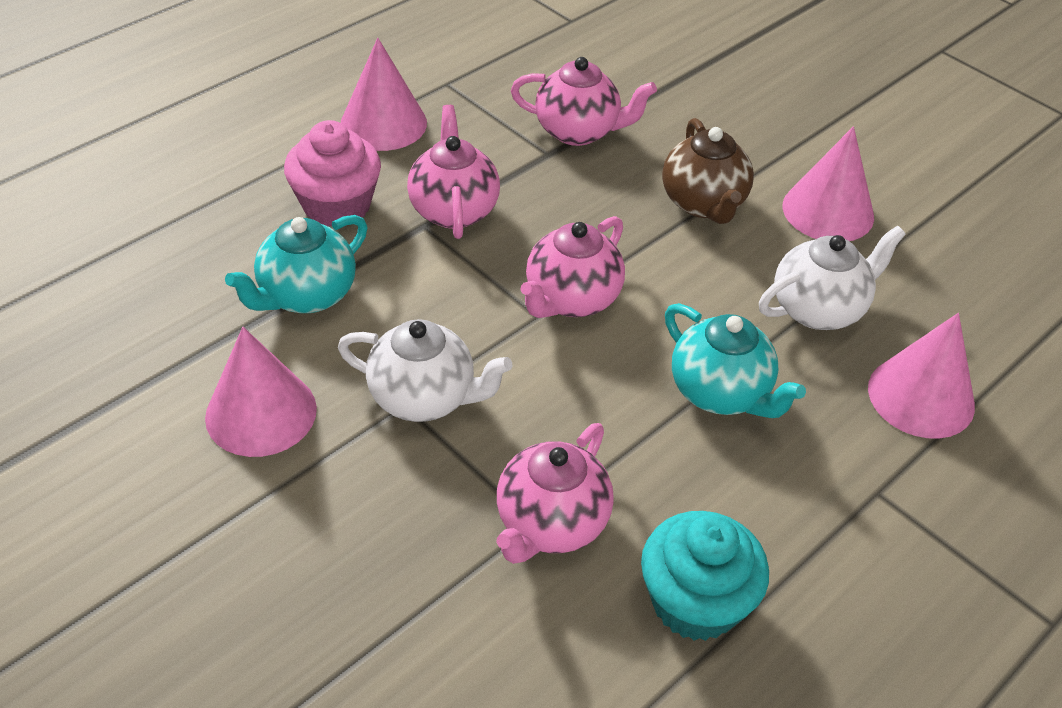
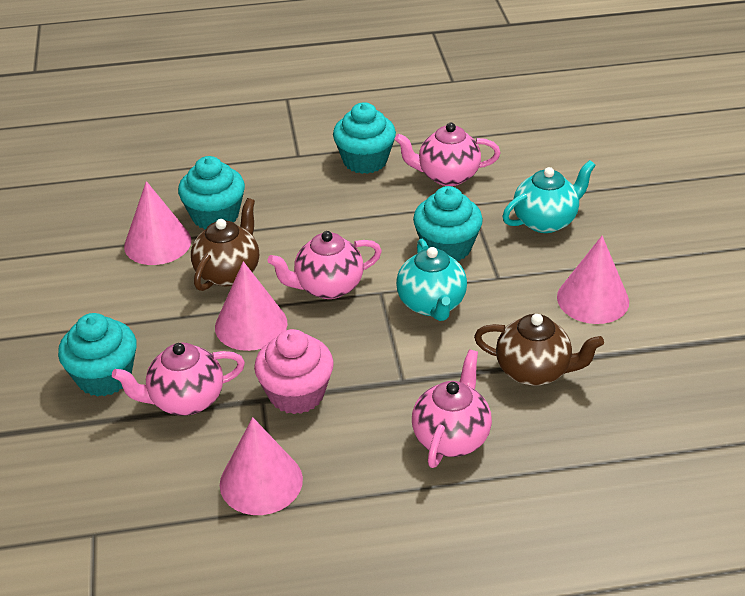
brown teapot: [662,118,754,224] = 1 -> [191,198,259,291] [474,314,604,386] = 2
turquoise cupcake: [641,511,769,641] = 1 -> [58,313,137,397] [178,156,245,230] [333,102,396,174] [413,186,483,261] = 4
white teapot: [338,319,512,422] [759,225,906,330] = 2 -> none = 0

